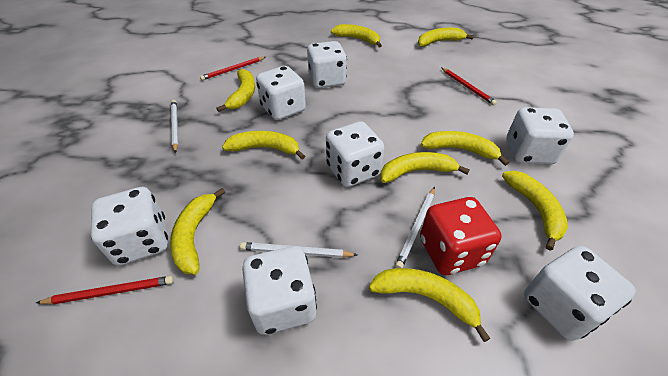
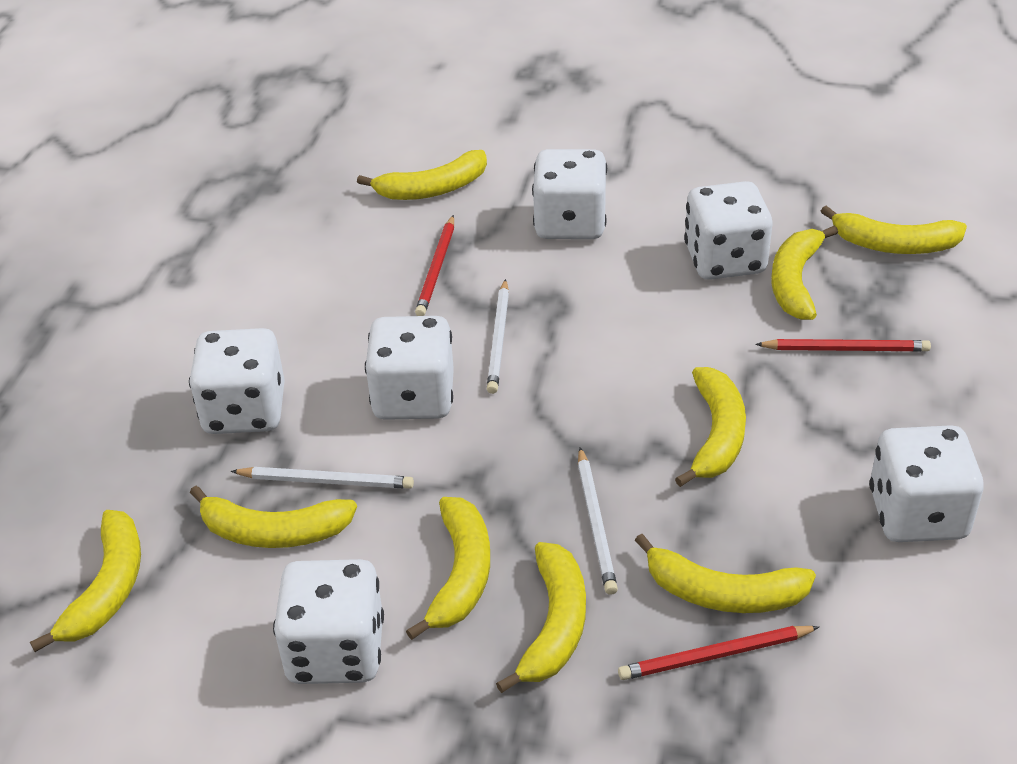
red dice: [420,197,502,275] = 1 -> none = 0
white dice: [91,187,168,266] [242,246,317,335] [256,66,306,120] [307,41,347,88] [326,122,384,187] [507,107,574,164] [524,246,636,341] = 7 -> [189,328,285,434] [273,559,384,684] [365,316,454,420] [532,149,607,239] [684,181,772,280] [869,425,984,542] = 6

